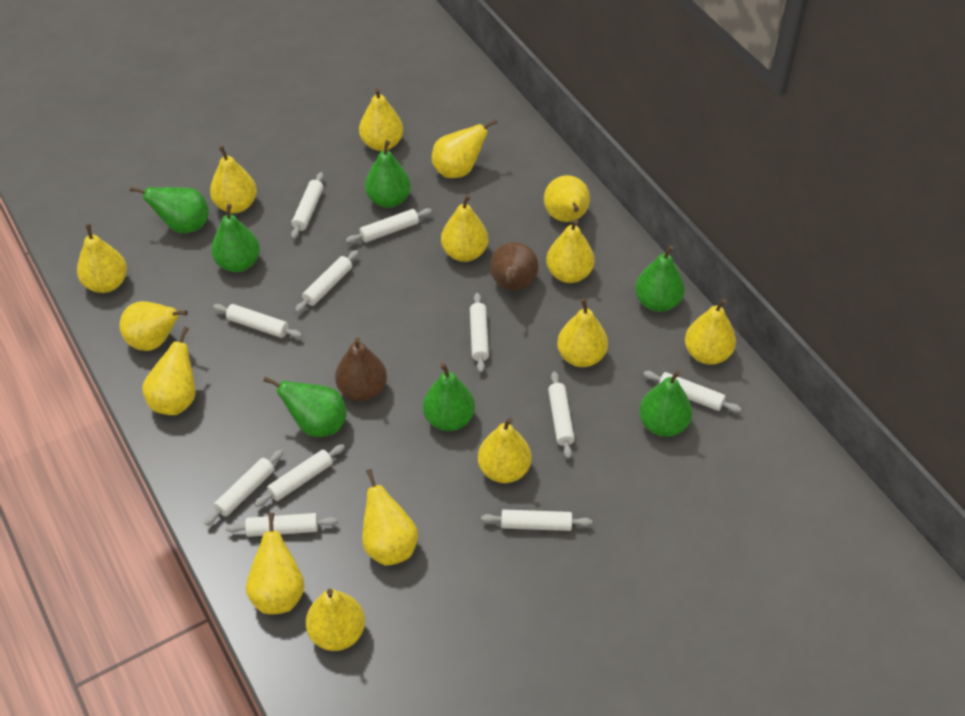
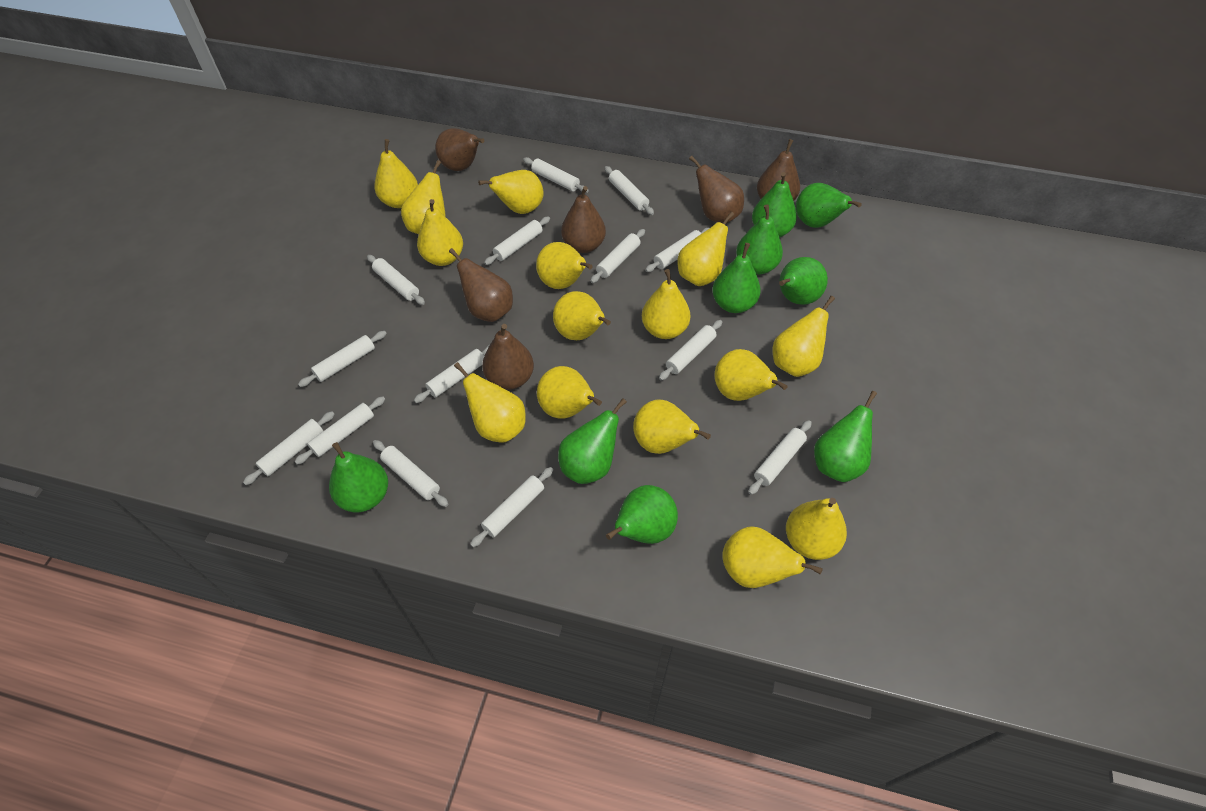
brown pear: [335,337,387,401] [490,242,538,290] = 2 -> [435,128,484,171] [449,248,513,322] [482,324,534,390] [561,186,606,253] [689,156,744,223] [757,139,800,201] = 6
green pear: [130,187,209,234] [211,204,260,272] [263,376,347,437] [365,140,411,208] [423,363,475,431] [635,245,685,312] [639,370,692,437] = 7 -> [329,442,388,512] [558,398,627,484] [606,485,678,544] [712,243,761,313] [736,205,783,275] [752,172,797,237] [779,257,828,305] [796,183,862,228] [814,391,877,482] = 9
white rolling pin: [204,450,283,526] [213,304,302,338] [226,513,338,537] [254,444,345,507] [291,172,324,239] [295,250,359,313] [346,208,432,243] [470,293,489,373] [481,509,592,531] [548,371,575,459] [643,371,741,412] = 11 -> [243,411,334,485] [294,396,385,465] [298,331,387,387] [367,255,425,305] [373,440,448,507] [414,345,489,403] [470,467,553,547] [484,217,550,265] [523,157,589,193] [590,229,645,283] [605,166,654,215] [645,228,709,272] [659,320,722,381] [748,420,812,495] = 14

